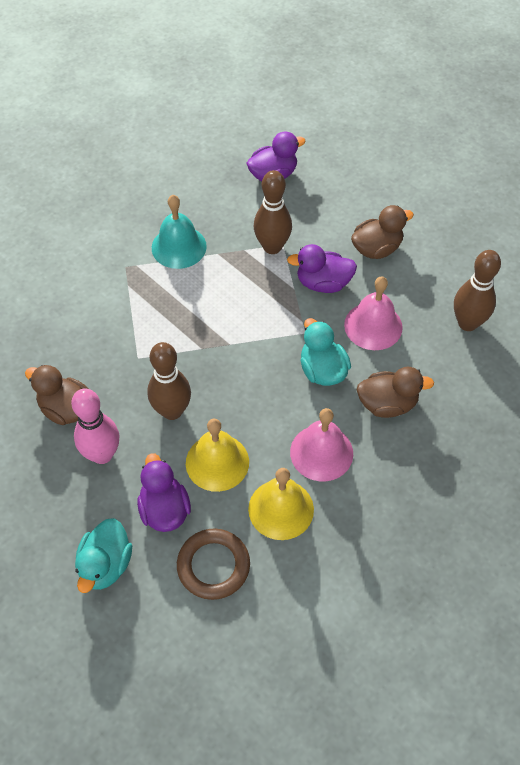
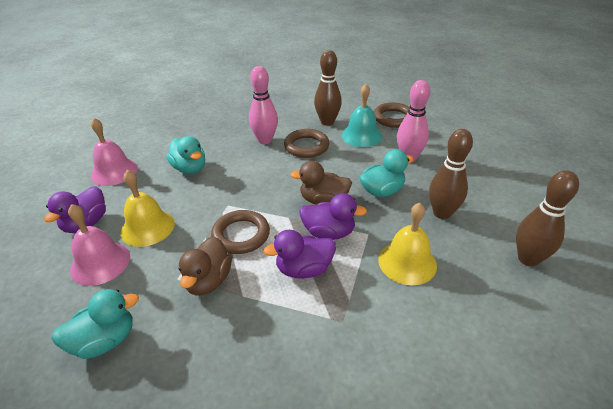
brown duck: [25,364,88,425] [351,205,414,259] [357,366,434,418] = 3 -> [179,236,232,295] [290,161,352,205] = 2
brown ring: [177,529,250,600] = 1 -> [211,210,270,254] [284,129,329,158] [374,102,410,128] = 3
pink bowling pin: [71,388,120,464] = 1 -> [249,66,278,144] [397,80,430,162] = 2
turquoise duck: [75,518,132,593] [300,318,351,386] = 2 -> [52,289,139,359] [167,136,205,174] [360,149,414,197] = 3

